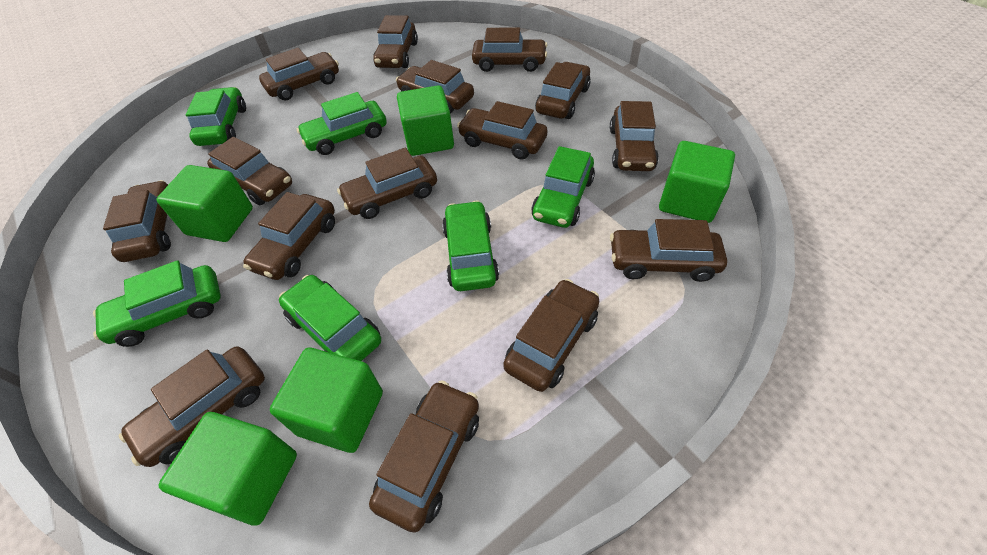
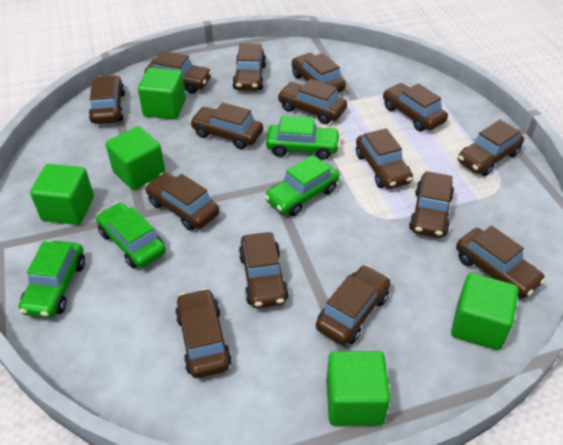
green car: [93,260,221,347] [186,87,246,146] [279,275,381,361] [297,92,387,155] [442,201,499,291] [531,146,595,228] = 6 -> [18,241,85,318] [96,203,166,269] [264,155,339,216] [266,116,340,160] = 4

